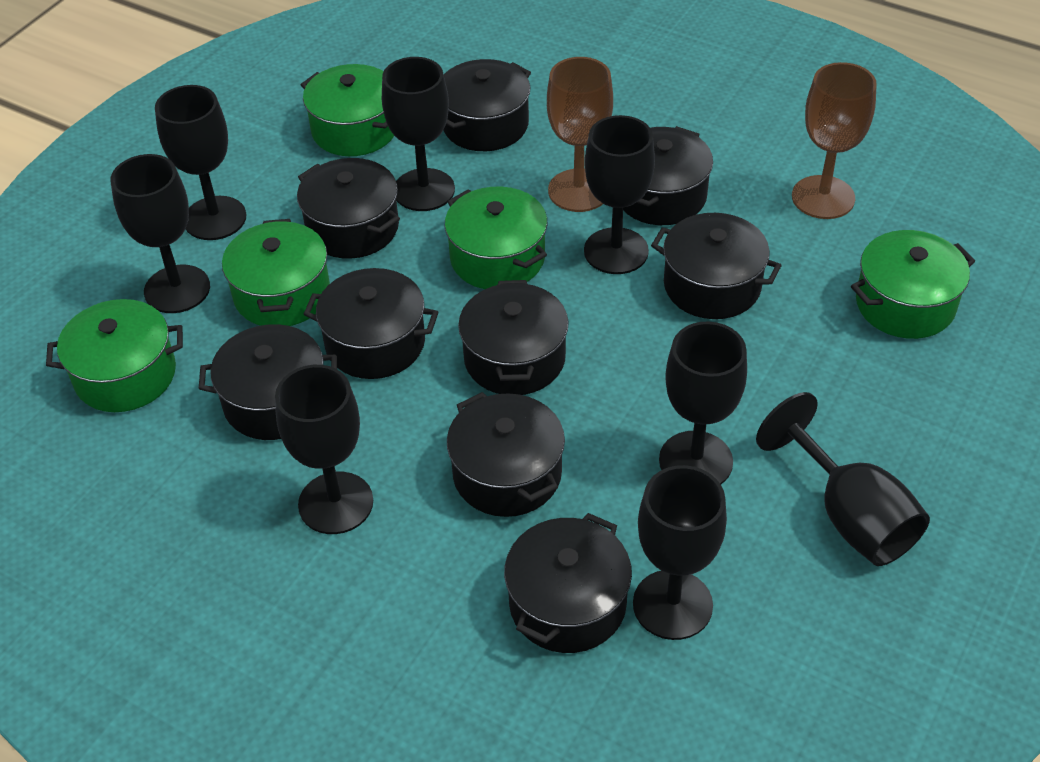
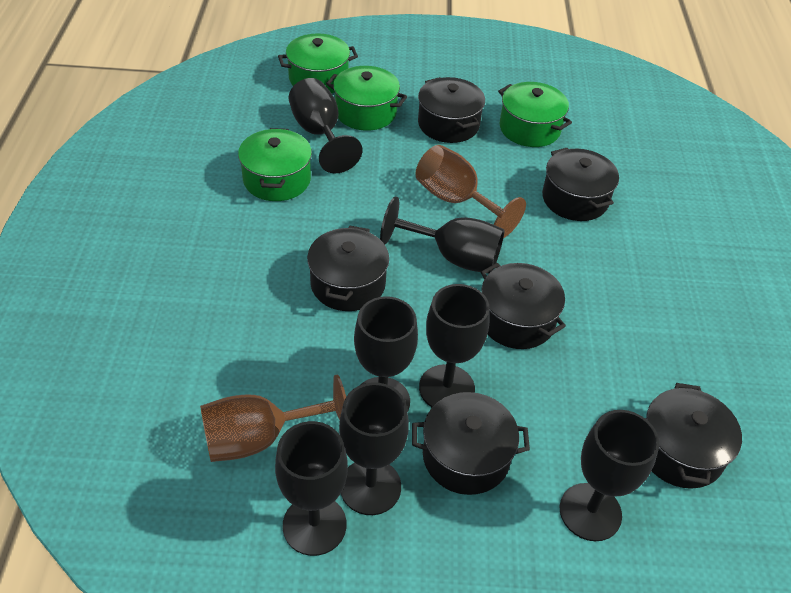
black goblet: [110,154,210,313] [155,85,246,240] [275,365,373,534] [382,57,455,211] [584,115,655,274] [633,465,727,640] [659,321,747,484] [756,392,930,566] = 8 -> [275,421,348,556] [289,78,363,173] [339,382,409,515] [354,296,418,412] [380,197,505,273] [419,284,490,407] [560,410,659,541] = 7
black pot: [199,324,337,440] [297,158,400,259] [304,268,438,379] [444,59,531,151] [447,392,565,517] [458,280,569,395] [504,513,632,653] [623,126,713,225] [651,213,782,319] = 9 -> [307,226,389,311] [412,392,530,495] [418,77,485,143] [481,263,566,349] [542,148,619,221] [646,383,742,489] = 6
green pot: [46,299,183,412] [222,219,330,326] [301,64,394,156] [445,187,547,289] [851,230,975,339] = 5 -> [238,128,312,201] [278,33,358,93] [326,66,407,131] [498,82,572,147] = 4

